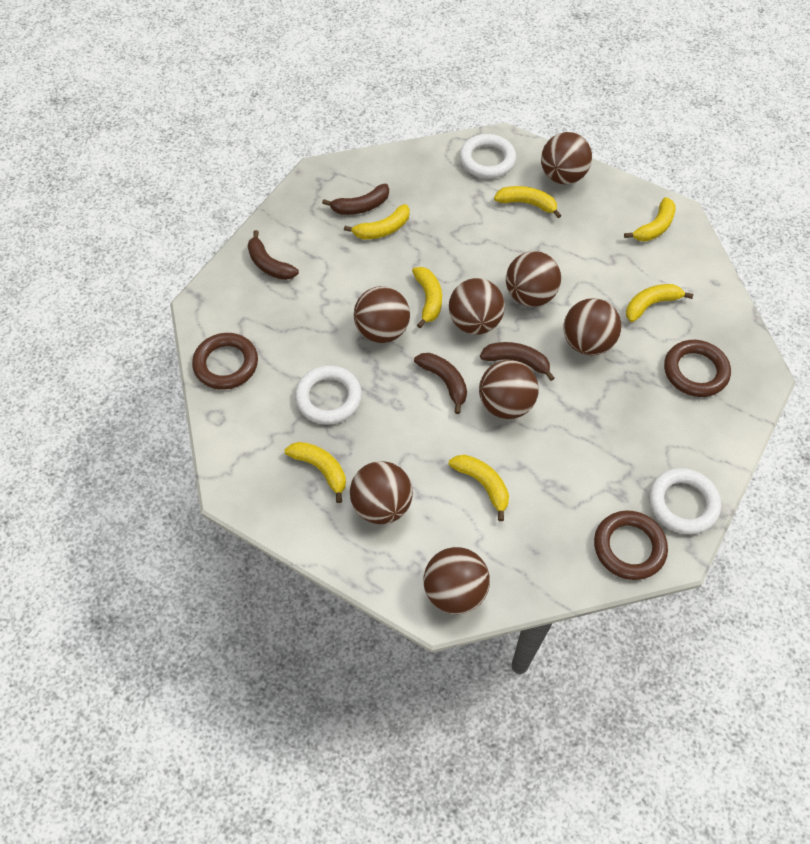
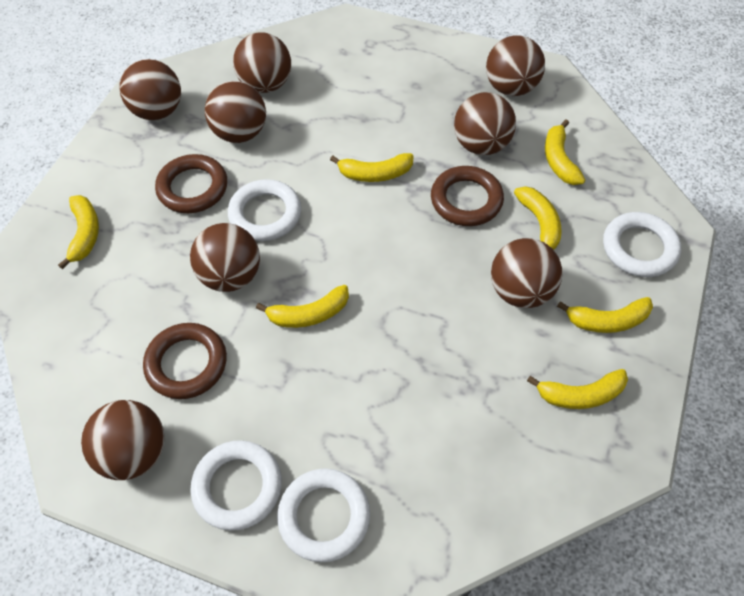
brown banana: [248,230,299,280] [322,184,389,215] [414,353,467,414] [480,342,555,381] = 4 -> none = 0
white ring: [295,365,362,425] [460,134,516,178] [649,468,721,535] = 3 -> [190,440,282,531] [228,179,301,241] [277,468,370,562] [603,212,681,277] = 4

